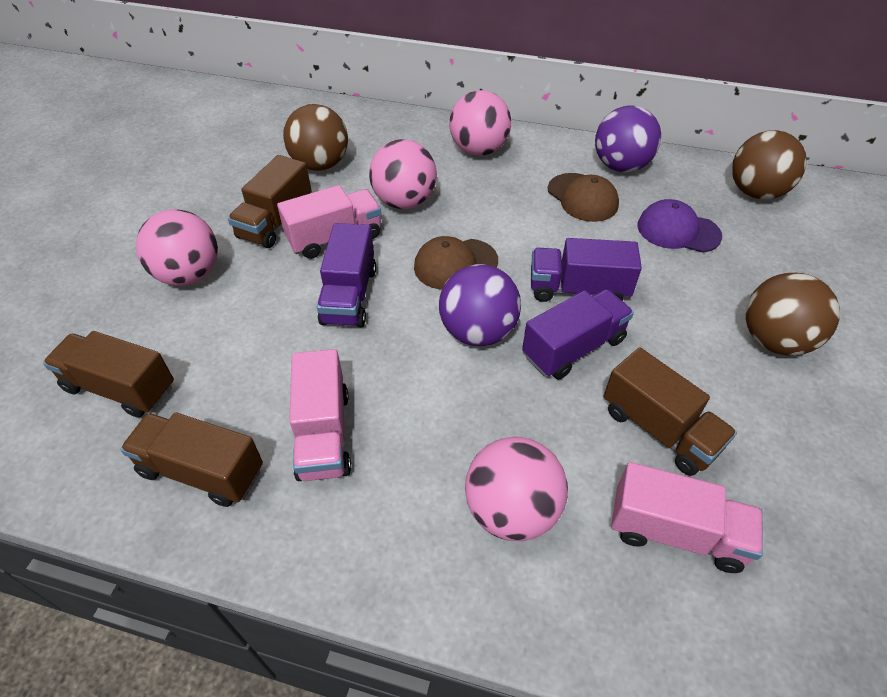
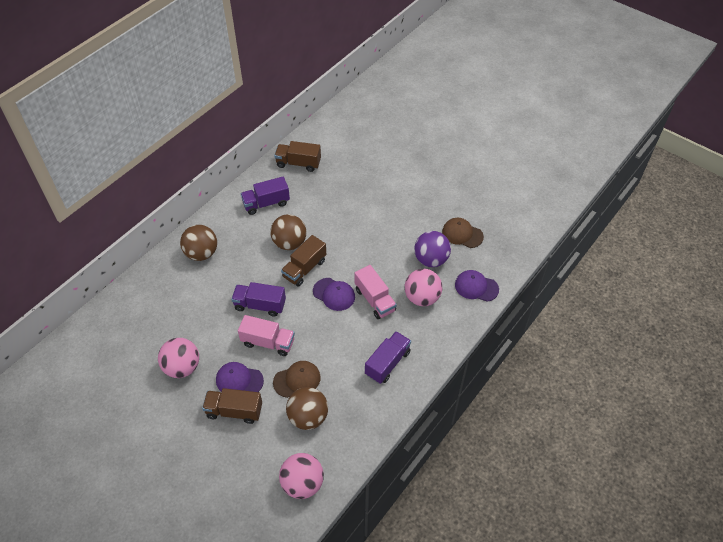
brown truck: [43,331,174,418] [120,412,263,507] [228,155,312,248] [604,347,737,476] = 4 -> [202,388,262,424] [274,141,321,172] [281,235,326,287] = 3
pink ball: [136,209,218,286] [369,139,437,209] [449,90,511,156] [465,436,568,541] = 4 -> [158,338,199,378] [279,453,324,499] [405,269,442,306] = 3
pink truck: [277,185,382,259] [289,349,351,481] [611,462,763,573] = 3 -> [238,315,295,356] [355,265,397,319] = 2
purple ball: [439,264,521,346] [595,106,661,172] = 2 -> [414,231,451,267] = 1
purple cap: [637,199,722,253] = 1 -> [216,362,264,392] [313,278,355,311] [455,270,499,302] = 3

